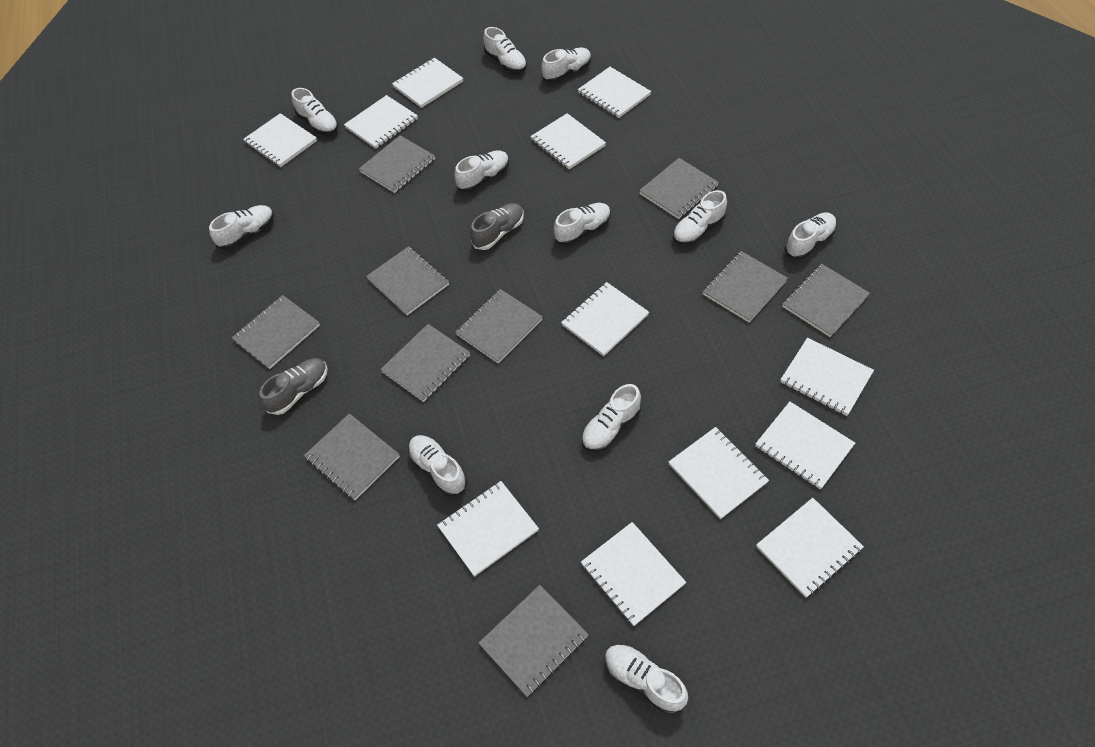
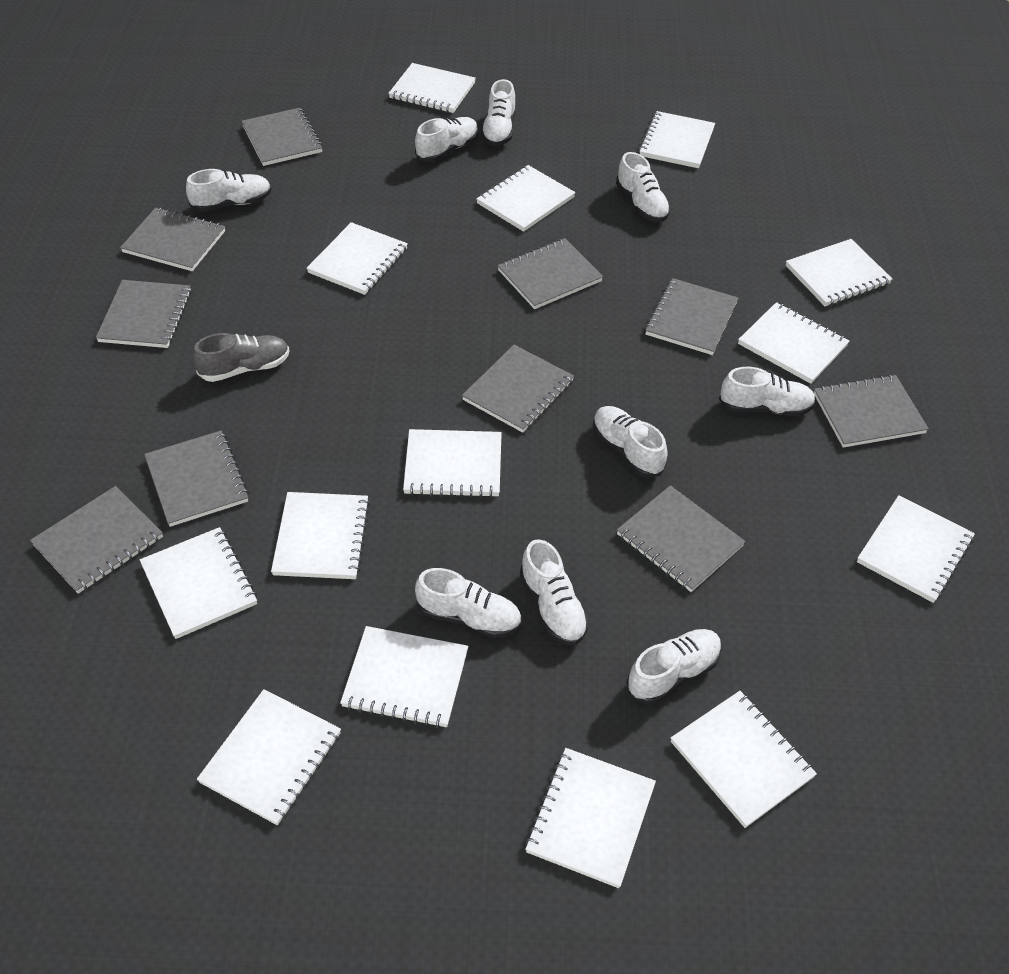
grey shoe: [260,358,328,415] [470,203,524,250] = 2 -> [193,333,290,382] = 1
white notebook: [243,113,317,167] [344,95,418,149] [392,58,463,108] [437,481,539,577] [530,113,606,169] [561,282,649,356] [578,67,651,118] [581,522,686,626] [669,427,769,519] [755,402,855,489] [756,498,864,598] [780,338,874,416] = 12 -> [140,527,257,639] [197,689,341,825] [271,492,370,579] [306,222,408,295] [340,626,468,728] [388,63,476,113] [403,429,502,498] [476,165,575,232] [525,748,656,888] [639,111,715,168] [671,691,817,828] [738,302,849,384] [786,239,892,306] [857,495,975,603] = 14
white shoe: [209,205,274,249] [292,88,339,135] [408,435,467,497] [455,150,509,192] [483,27,527,73] [541,48,591,82] [554,203,611,245] [582,384,641,452] [605,644,688,714] [673,190,727,245] [785,213,837,259] = 11 -> [186,169,271,212] [415,117,478,162] [415,568,522,638] [481,79,516,146] [520,539,589,645] [593,406,668,478] [616,152,670,222] [626,629,722,704] [719,367,816,416] = 9

